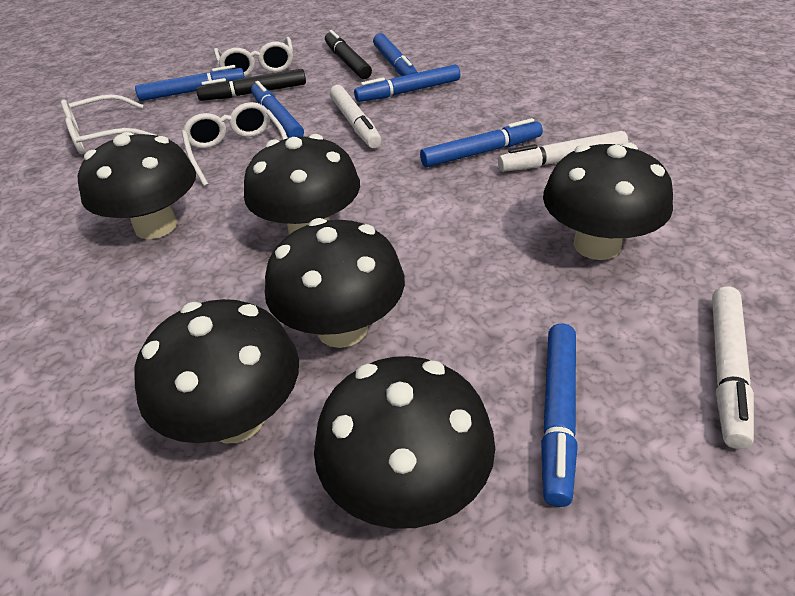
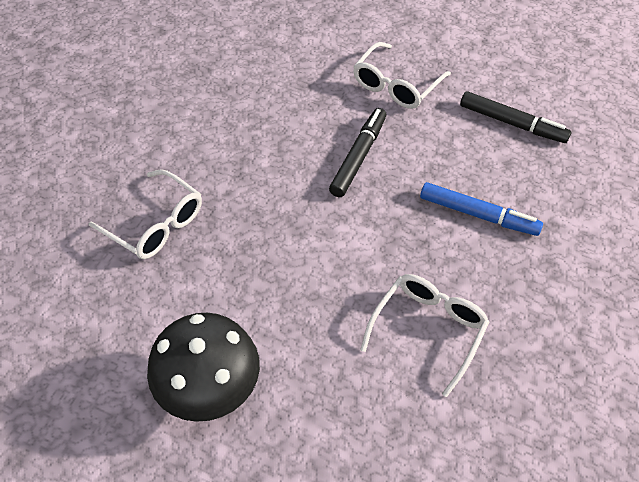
black mushroom: [78,132,196,239] [135,299,299,443] [244,134,360,234] [265,218,405,348] [314,356,495,529] [543,142,673,260] = 6 -> [147,313,260,422] = 1
blue marker: [135,65,245,101] [251,81,304,138] [354,64,460,102] [373,33,418,76] [420,118,543,167] [541,324,578,507] = 6 -> [420,182,543,236] = 1
white marker: [330,85,382,148] [498,131,628,172] [712,286,754,449] = 3 -> none = 0

